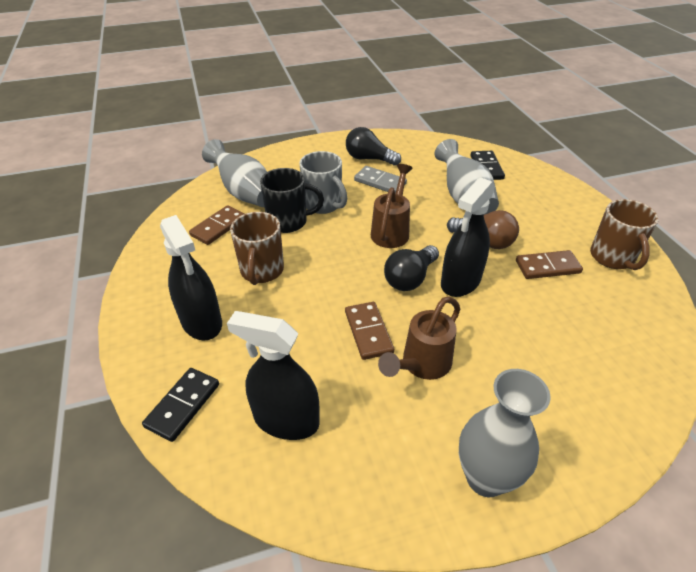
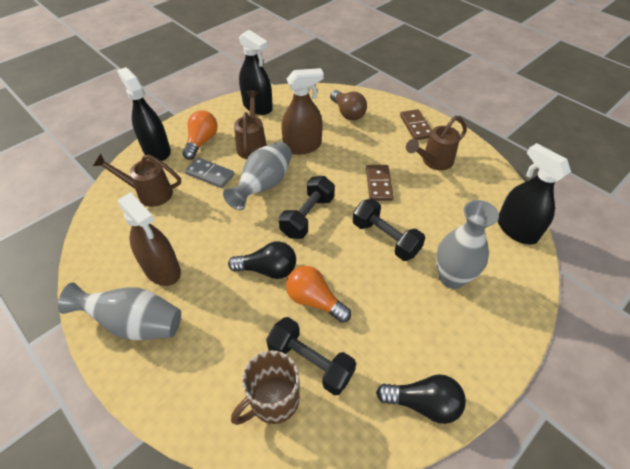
black domino: [142,368,219,442] [471,151,505,180] = 2 -> none = 0
black dumbbell: none = 0 -> [266,317,356,396] [279,176,335,239] [353,199,425,261] = 3
black mug: [260,168,324,233] = 1 -> none = 0
brown domino: [189,205,245,245] [345,302,394,360] [516,250,583,279] = 3 -> [366,165,394,201] [400,109,432,140] = 2
brown mug: [230,212,284,285] [590,199,659,270] = 2 -> [231,350,300,425] = 1
brown spray bottle: none = 0 -> [118,192,181,286] [281,68,324,155] = 2
brown watering can: [371,164,413,248] [378,297,460,380] = 2 -> [93,154,181,207] [234,90,267,159] [406,116,467,170] = 3
grey mug: [299,151,347,214] = 1 -> none = 0
orange light bulb: none = 0 -> [182,110,217,160] [286,266,351,323] = 2

